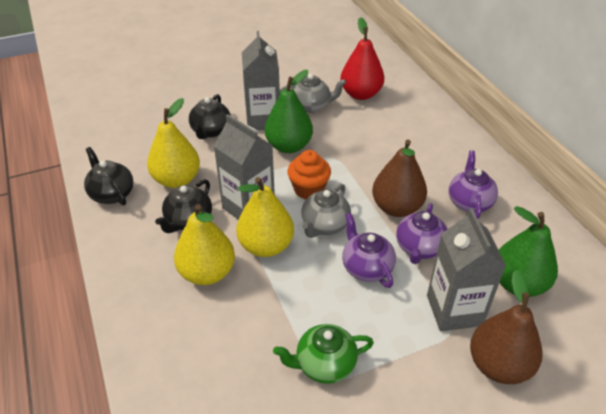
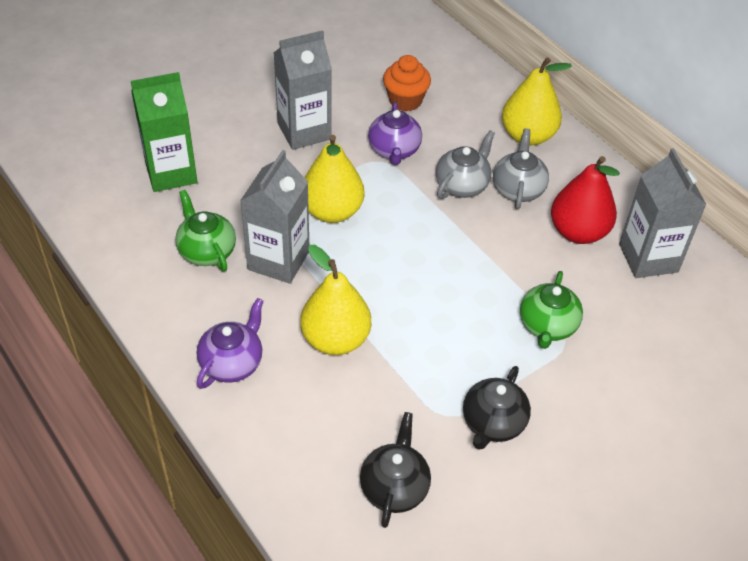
black teapot: [84,147,133,206] [155,179,212,233] [189,94,231,139] = 3 -> [360,412,431,528] [463,366,531,450] = 2
brown pear: [372,140,427,217] [470,269,543,384] = 2 -> none = 0
green carton: none = 0 -> [131,72,197,192] = 1
green pear: [265,70,313,153] [499,206,558,297] = 2 -> none = 0
green teapot: [273,324,374,384] = 1 -> [175,190,236,271] [520,271,583,349] = 2
purple teapot: [342,213,396,288] [396,203,447,264] [449,150,498,219] = 3 -> [197,298,264,389] [368,101,422,165] = 2

